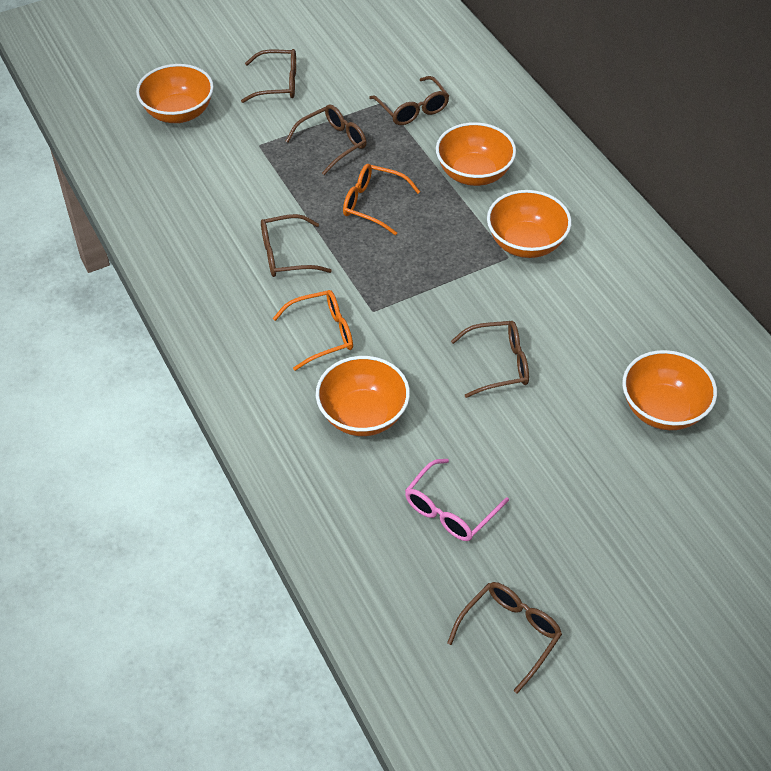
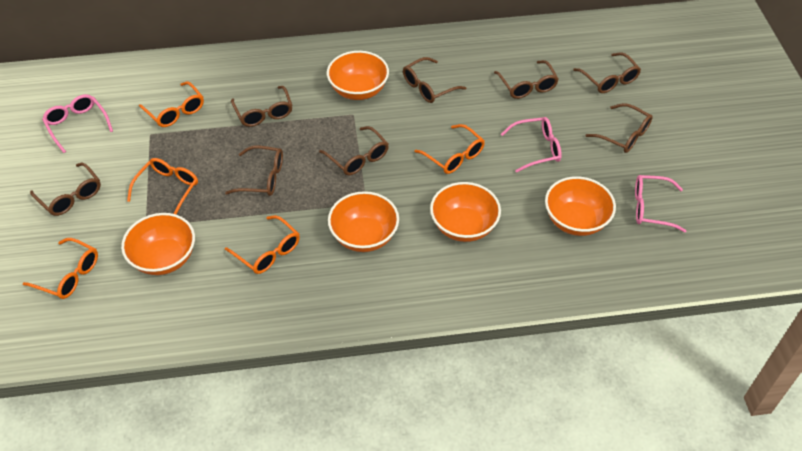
brown glasses: [241,49,296,103] [261,214,332,277] [286,105,367,175] [369,76,449,125] [447,582,562,693] [451,321,529,398] = 6 -> [30,162,101,216] [225,146,283,196] [231,86,293,127] [319,126,389,175] [403,57,466,103] [494,60,559,99] [573,52,641,93] [585,103,653,153] = 8
orange glasses: [273,290,353,371] [343,164,420,235] = 2 -> [23,238,98,299] [127,158,198,214] [139,81,204,127] [225,215,300,274] [414,124,485,174] = 5
pink glasses: [405,459,509,541] = 1 -> [42,94,113,153] [501,117,562,173] [635,175,686,233] = 3

